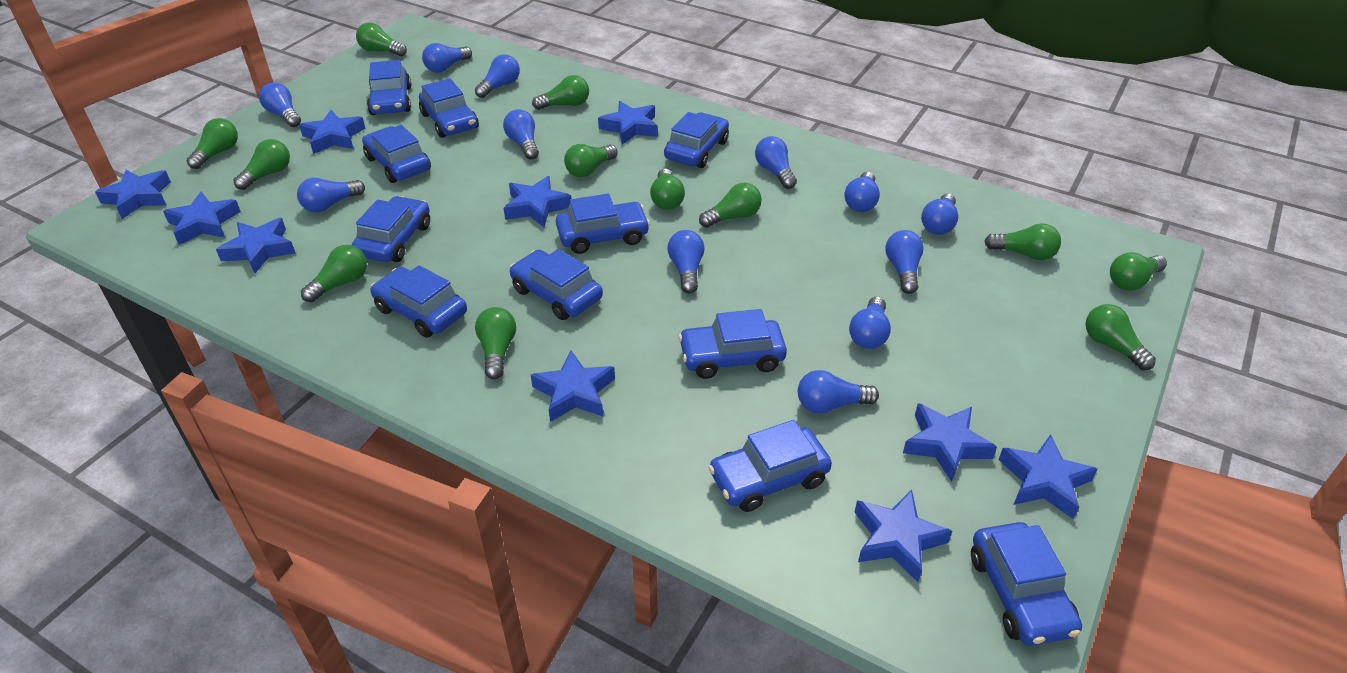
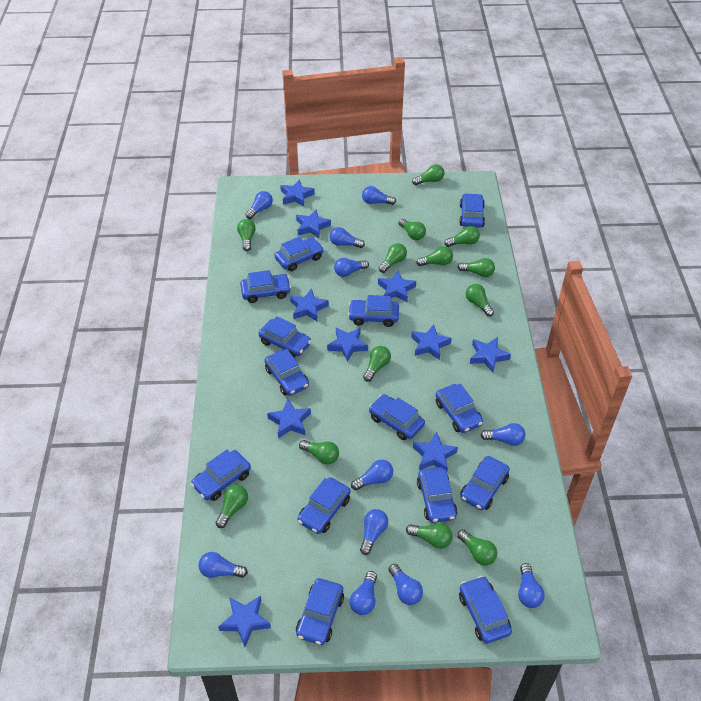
blue car: [352,196,430,262] [362,125,431,183] [367,60,411,115] [371,265,467,338] [419,78,479,138] [510,249,603,320] [556,194,650,254] [664,112,729,168] [678,309,787,379] [708,420,832,512] [971,522,1082,646] = 11 -> [191,449,251,501] [240,270,291,303] [259,316,311,357] [265,349,309,396] [275,237,324,271] [296,578,344,645] [297,477,351,534] [348,295,399,327] [369,394,425,440] [417,467,458,523] [436,384,483,433] [459,576,512,644] [460,193,485,228] [460,456,510,510] = 14
blue light bulb: [259,82,301,127] [297,177,365,213] [422,43,472,73] [475,55,520,98] [503,109,539,160] [668,230,705,293] [755,136,797,189] [798,370,879,414] [844,172,880,212] [849,296,891,349] [885,230,924,294] [921,194,958,235] = 12 -> [198,552,248,578] [246,191,273,219] [329,227,365,248] [334,258,369,277] [350,571,377,615] [351,460,393,490] [360,509,388,555] [362,186,396,205] [389,564,423,605] [480,423,525,446] [518,563,545,608] = 11
green light bulb: [187,118,238,169] [234,139,290,190] [301,245,367,302] [356,22,407,56] [475,307,516,379] [532,75,589,110] [564,144,618,177] [650,168,685,210] [699,183,762,228] [984,223,1061,260] [1086,304,1156,370] [1110,252,1167,291] = 12 -> [216,485,248,528] [237,219,256,251] [299,440,339,465] [363,346,391,382] [379,243,407,273] [398,218,426,240] [406,524,453,549] [412,164,444,185] [416,246,453,266] [444,226,480,247] [457,529,497,565] [458,258,495,277] [466,284,494,317] = 13

